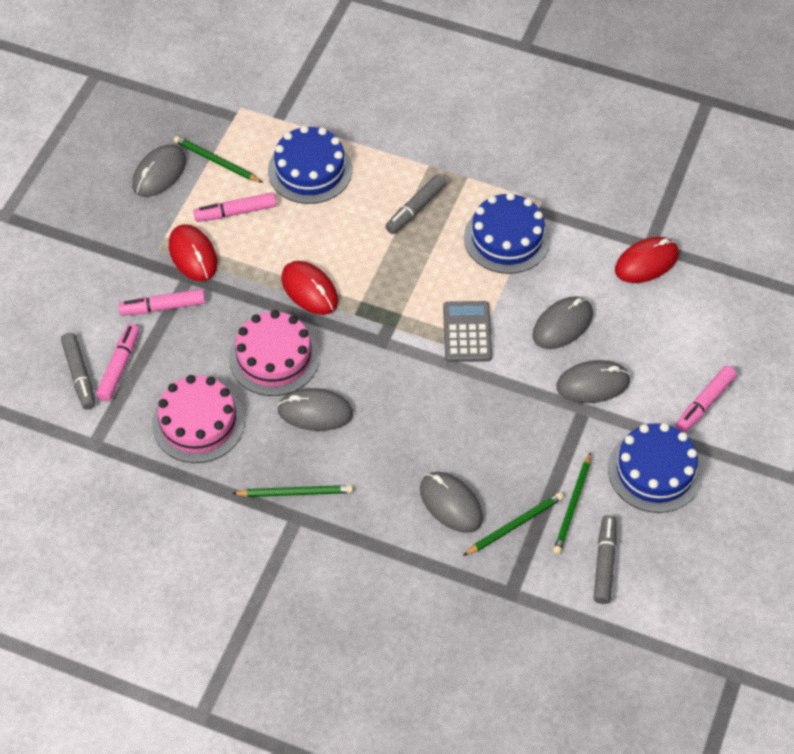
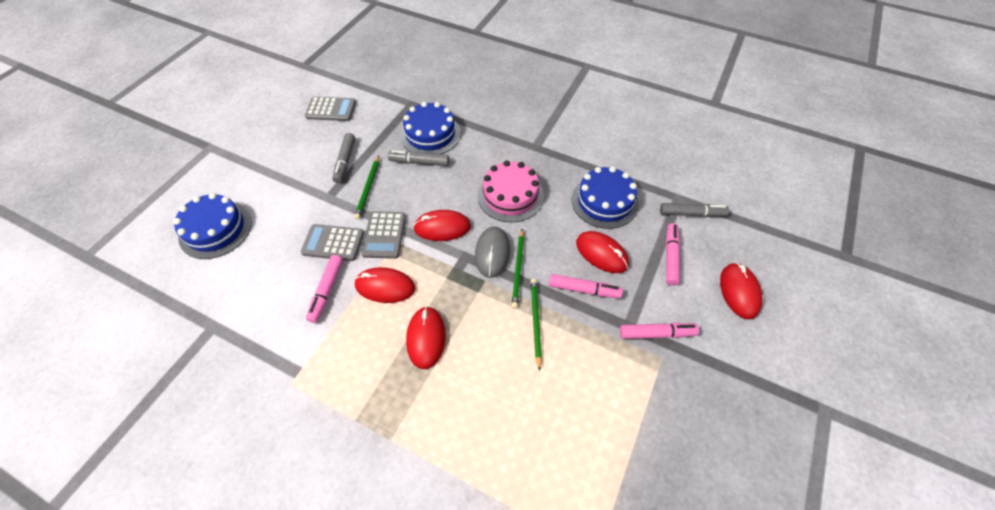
green pencil: [174,136,263,183] [232,485,353,497] [463,492,564,556] [553,452,591,554] = 4 -> [354,156,379,220] [511,229,524,308] [531,279,542,371] = 3
grey calculator: [443,301,492,362] = 1 -> [301,224,364,261] [305,97,356,121] [361,211,406,259] = 3
grey mouse: [132,145,186,197] [277,388,353,431] [420,472,483,533] [532,296,593,349] [556,360,631,403] = 5 -> [475,227,510,278] = 1
pink cake: [152,375,245,463] [229,310,320,396] = 2 -> [478,160,544,222] = 1
red mouse: [169,224,217,281] [281,261,338,315] [615,237,679,283] = 3 -> [354,267,415,303] [406,306,446,369] [413,210,471,241] [576,231,629,273] [720,262,763,320] = 5

